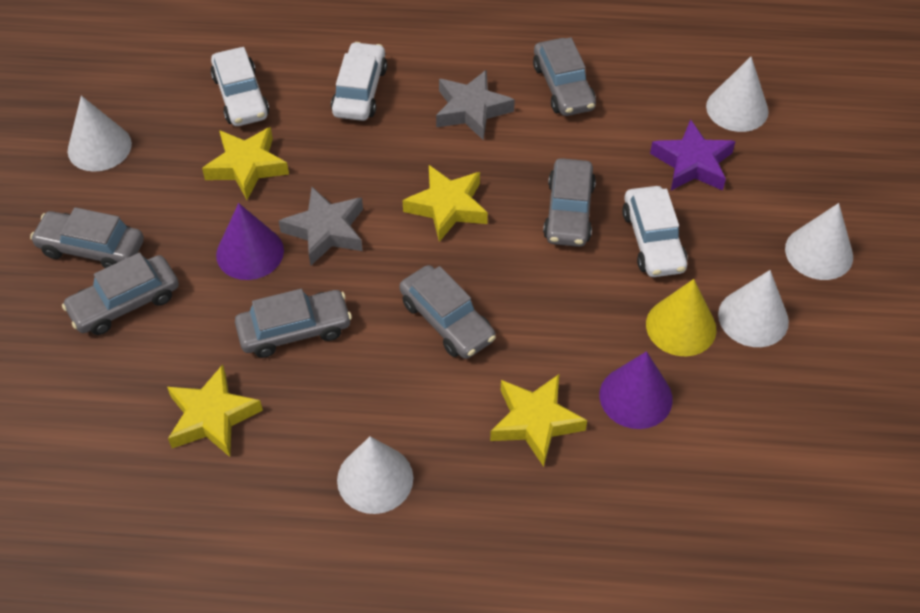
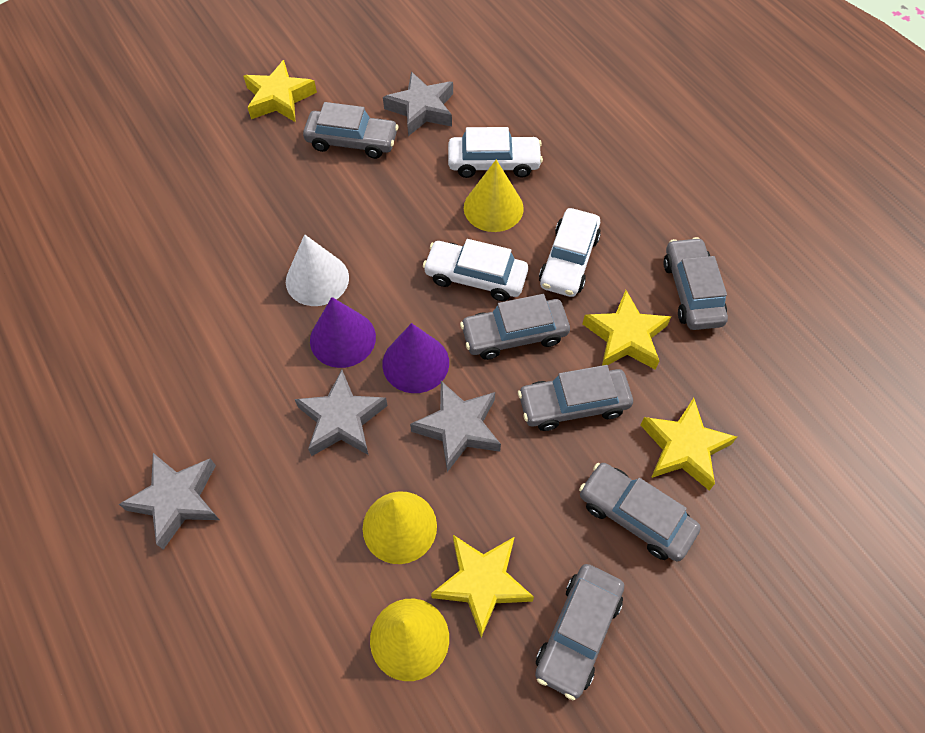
grey star: [279,187,363,265] [436,70,515,141] = 2 -> [119,453,219,550] [295,370,388,456] [383,72,453,136] [410,381,501,472] = 4
purple star: [650,119,736,191] = 1 -> none = 0
white cone: [68,95,132,172] [337,436,413,514] [706,57,769,132] [718,270,789,347] [785,203,853,280] = 5 -> [286,234,349,306] = 1
yellow cone: [646,279,717,356] = 1 -> [363,491,437,564] [370,599,449,681] [464,159,524,232] = 3

